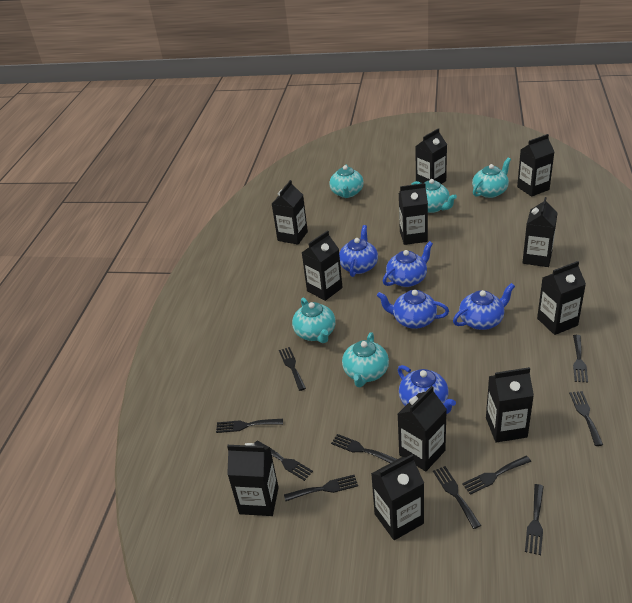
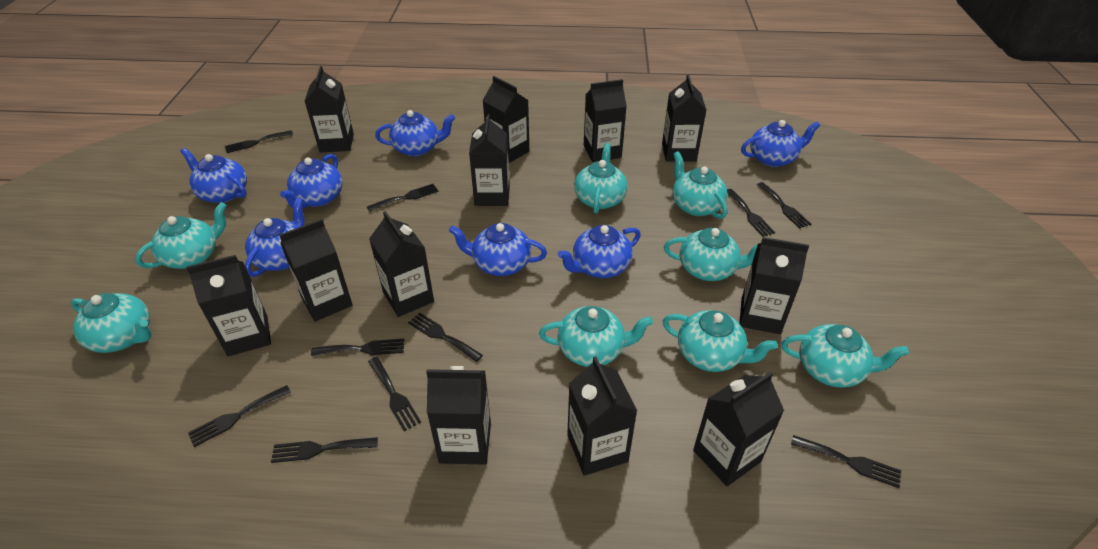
black carton: [227,443,279,516] [272,180,308,244] [301,231,343,301] [371,454,424,540] [398,386,447,472] [399,183,428,245] [415,128,447,184] [486,367,534,443] [517,134,554,197] [522,197,558,267] [537,261,586,335] = 11 -> [186,255,271,356] [279,219,352,322] [305,66,354,152] [369,211,434,317] [426,366,491,465] [469,114,510,206] [482,76,529,163] [567,356,637,476] [584,79,627,162] [662,75,706,162] [693,372,784,486] [739,237,809,334] = 12
blue teapot: [339,225,378,277] [377,290,449,329] [383,241,433,287] [398,365,456,414] [453,283,515,330] = 5 -> [180,148,247,203] [245,197,305,277] [280,154,343,208] [375,110,455,157] [449,223,547,276] [558,225,641,278] [741,120,820,167] = 7
turquoise teapot: [292,297,336,343] [329,164,364,198] [342,332,389,387] [411,179,457,213] [472,158,511,198] = 5 -> [71,293,152,353] [135,202,227,269] [539,306,653,367] [574,143,627,214] [663,310,778,372] [664,228,758,281] [673,151,728,219] [782,324,909,388] = 8

